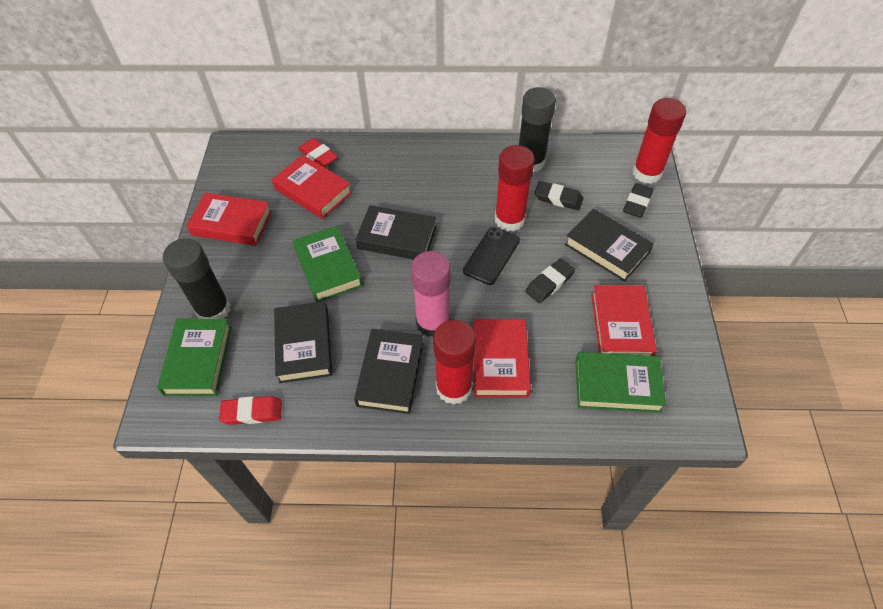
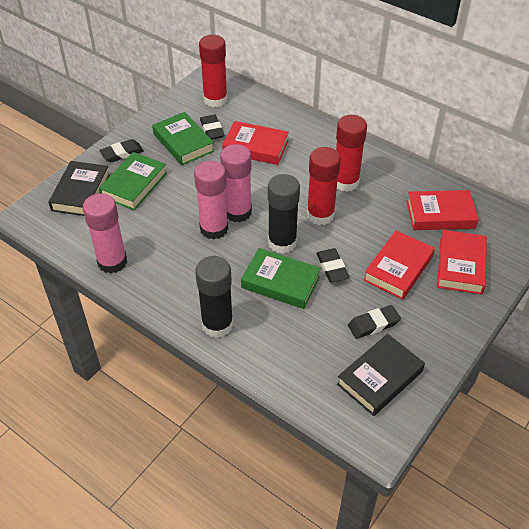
black book: [274,301,332,383] [354,329,423,414] [356,205,436,260] [565,209,654,282] = 4 -> [48,161,110,216] [337,334,425,416] = 2
black eraser: [525,258,575,303] [534,181,583,210] [623,183,653,218] = 3 -> [100,139,144,162] [200,114,224,140] [316,248,349,282] [348,305,401,339] = 4
black phone: [463,227,520,285] = 1 -> none = 0
pink glue stick: [411,251,451,337] = 1 -> [83,193,127,274] [194,161,228,240] [220,144,252,222] = 3
red eraser: [219,396,282,425] [298,138,338,167] = 2 -> none = 0

